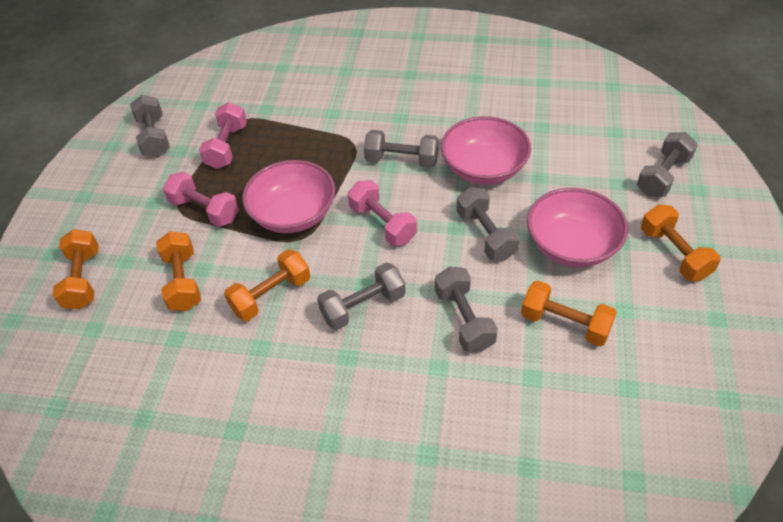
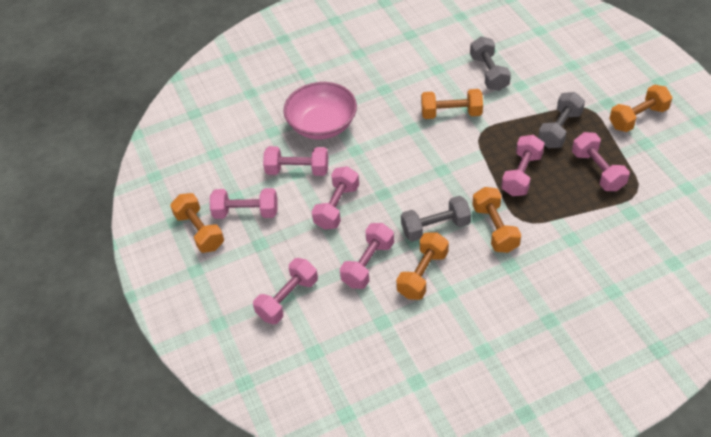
grey dumbbell: [130,95,170,157] [317,262,406,330] [364,130,439,168] [435,267,498,352] [456,187,520,260] [637,132,698,197] = 6 -> [401,196,471,242] [470,36,511,91] [538,92,585,148] = 3
pink bowl: [242,160,335,233] [441,116,531,185] [527,188,628,267] = 3 -> [283,82,357,139] = 1
pink dumbbell: [163,172,239,227] [199,102,247,169] [348,180,417,246] = 3 -> [210,188,278,219] [253,258,318,324] [263,146,328,176] [312,166,359,230] [340,223,394,289] [501,135,545,196] [572,132,630,191] = 7

